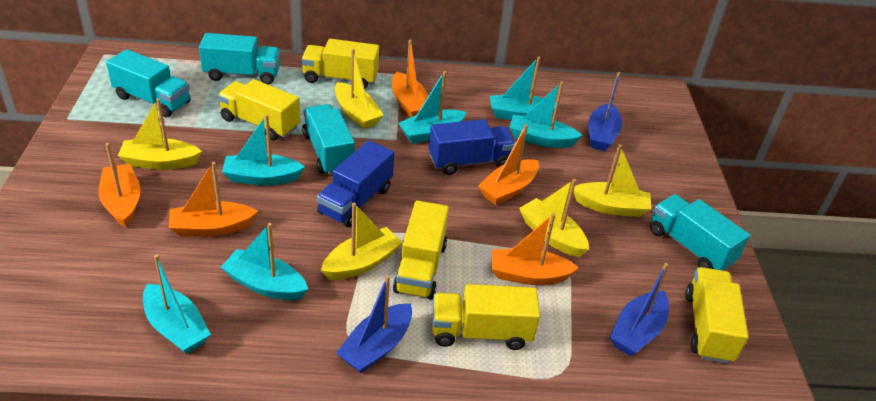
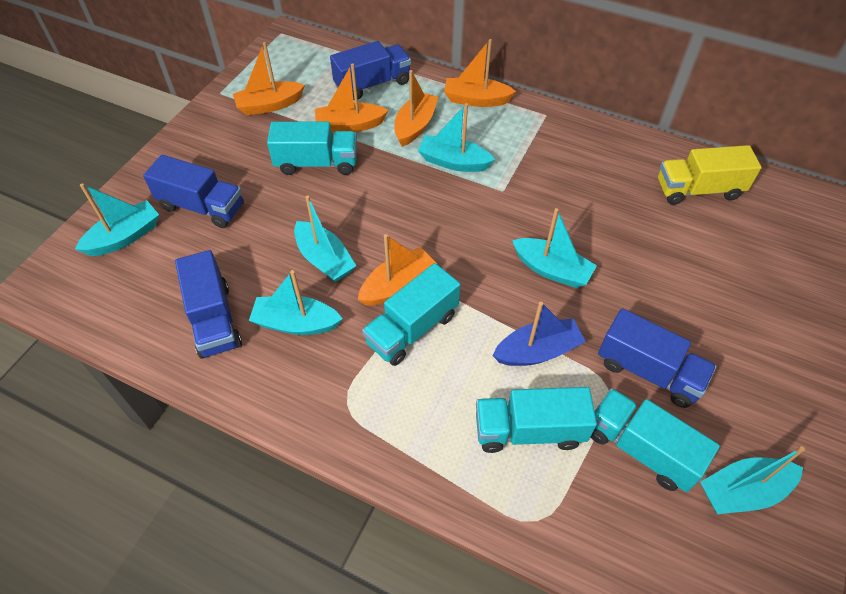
blue boat: [336,275,412,373] [589,72,622,151] [610,263,669,356] = 3 -> [492,302,586,366] = 1
blue truck: [317,140,394,227] [429,119,515,175] = 2 -> [143,155,244,228] [175,250,242,359] [330,41,411,100] [598,308,716,408] = 4
yellow boat: [118,98,202,170] [321,203,402,280] [335,49,384,129] [519,179,589,257] [573,144,651,217] = 5 -> none = 0
yellow truck: [218,79,300,141] [301,39,379,89] [393,200,449,300] [432,284,540,350] [685,267,748,364] = 5 -> [658,145,762,205] = 1

